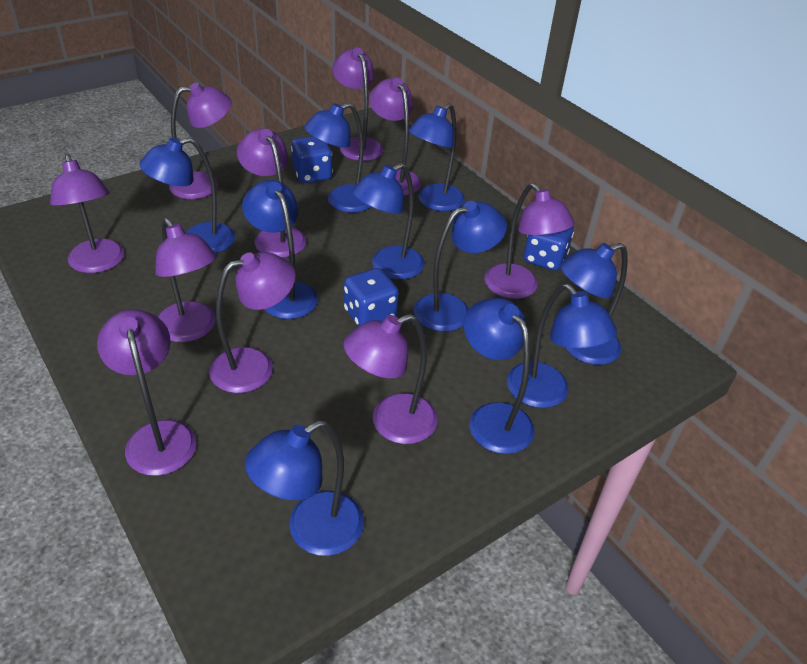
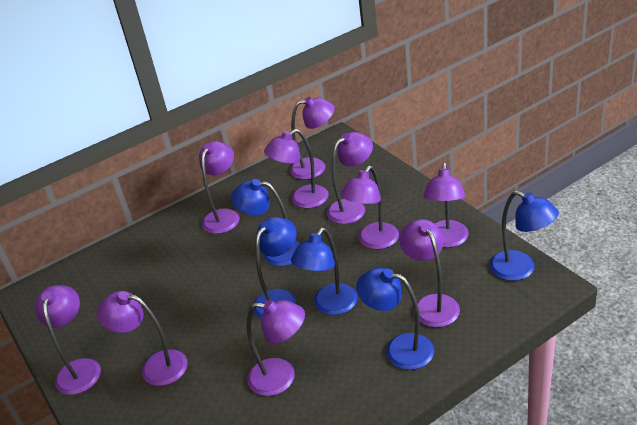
blue dice: [291,136,333,183] [344,268,399,327] [524,226,574,271] = 3 -> none = 0
blue lamp: [139,137,235,253] [242,180,318,319] [245,420,364,556] [304,103,371,213] [352,163,425,280] [408,103,465,211] [414,201,507,332] [464,298,535,454] [507,284,617,408] [560,243,628,365] = 10 -> [231,179,301,267] [254,217,297,319] [291,228,358,315] [356,267,434,370] [489,191,559,281] = 5

